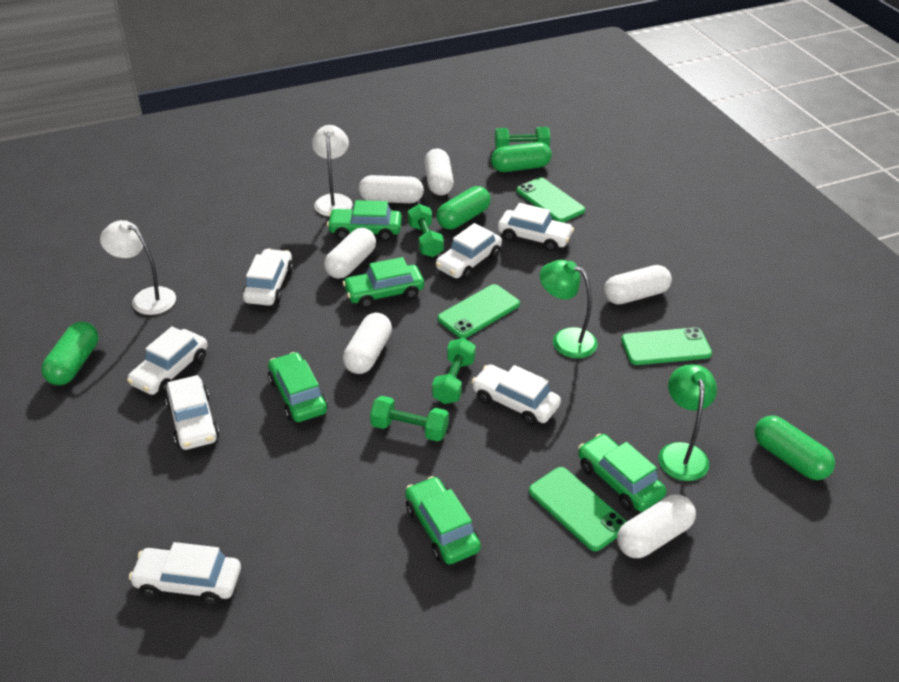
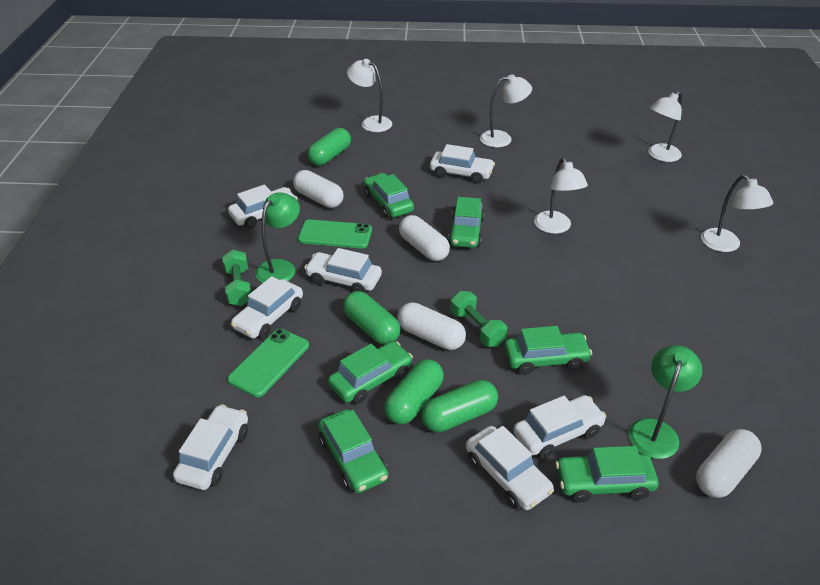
green car: [268,352,328,422] [327,200,402,241] [343,257,424,308] [405,476,481,564] [578,433,667,512] = 5 -> [318,409,388,493] [328,341,413,404] [364,173,414,218] [448,197,484,248] [504,326,592,375] [555,446,658,503] = 6
green dumbbell: [370,396,449,441] [408,204,444,257] [432,338,476,404] [495,127,550,148] = 4 -> [222,250,251,306] [450,291,507,347] = 2
green phone: [438,284,520,338] [516,177,585,222] [529,467,627,551] [621,327,712,365] = 4 -> [227,329,309,397] [298,219,372,249] = 2
white capsule: [324,228,376,279] [343,313,392,374] [359,175,424,203] [424,148,454,195] [604,265,672,305] [617,495,696,558] = 6 -> [293,170,343,208] [397,302,466,350] [399,215,450,261] [696,429,762,498] = 4
white lamp: [100,220,176,315] [312,125,353,216] = 2 -> [347,59,392,132] [480,74,532,147] [534,157,588,234] [648,91,682,162] [701,174,773,252] = 5

